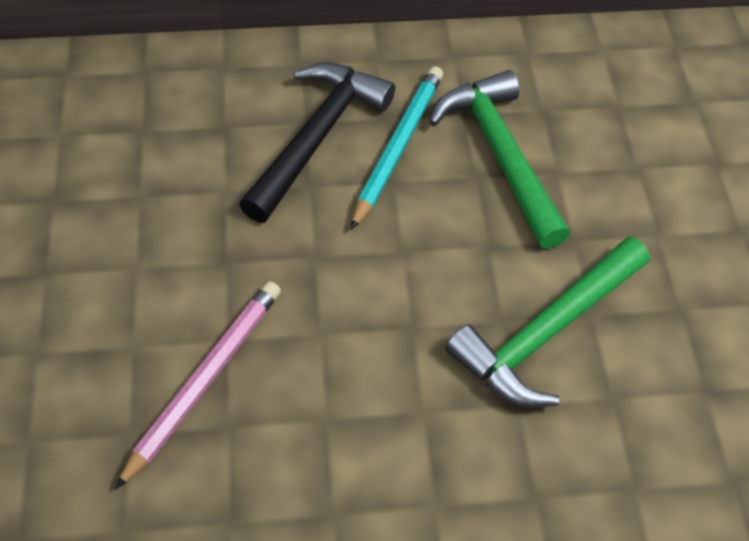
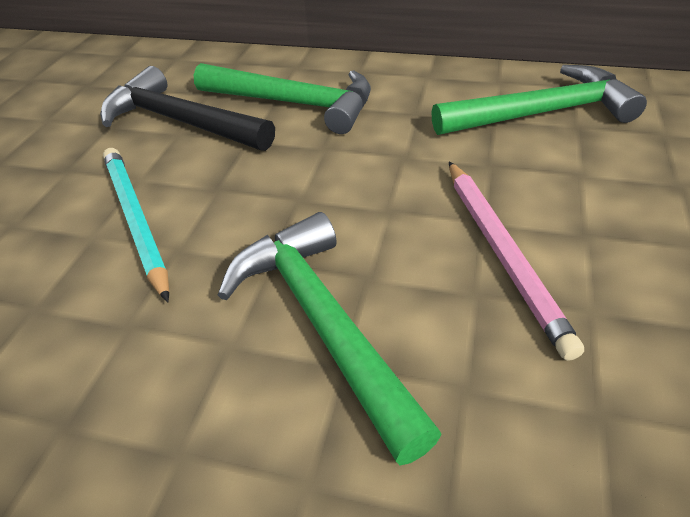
green hammer: [429,70,570,249] [445,237,650,408] = 2 -> [194,63,371,134] [218,212,441,466] [431,65,647,135] = 3

